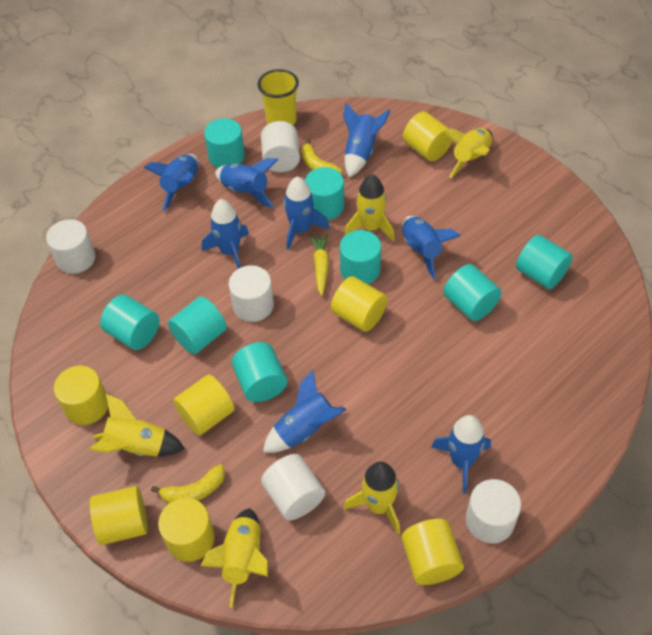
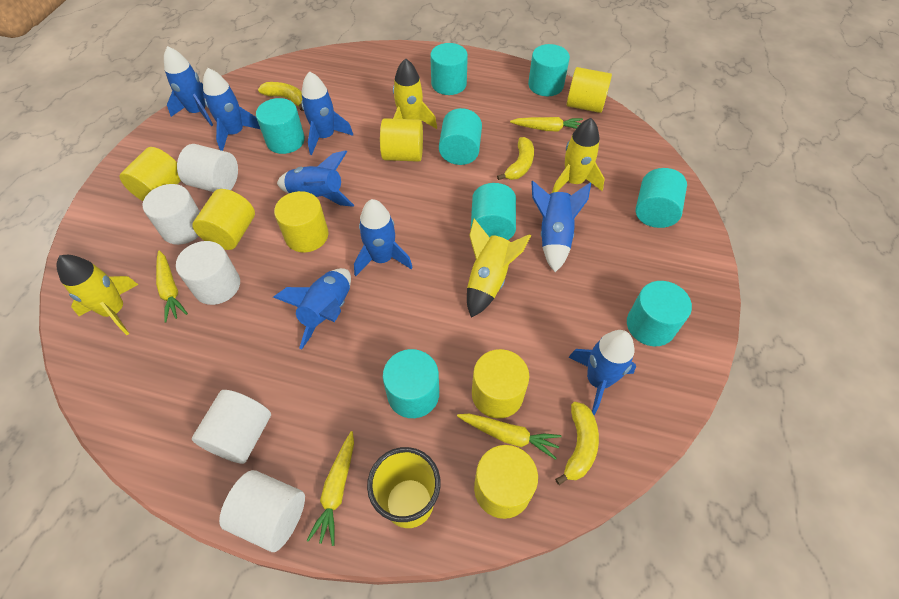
yellow banana: [151,464,225,503] [301,139,342,174] = 2 -> [258,82,304,111] [497,137,534,180] [555,402,599,485] = 3
yellow carrot: [310,234,329,296] = 1 -> [156,250,188,323] [307,431,354,546] [457,414,562,460] [510,117,583,131] = 4
yellow rocket: [89,394,185,457] [201,508,269,608] [344,174,395,241] [344,461,400,534] [444,128,493,178] = 5 -> [56,255,138,335] [393,58,437,129] [467,219,531,318] [552,118,605,193] = 4

